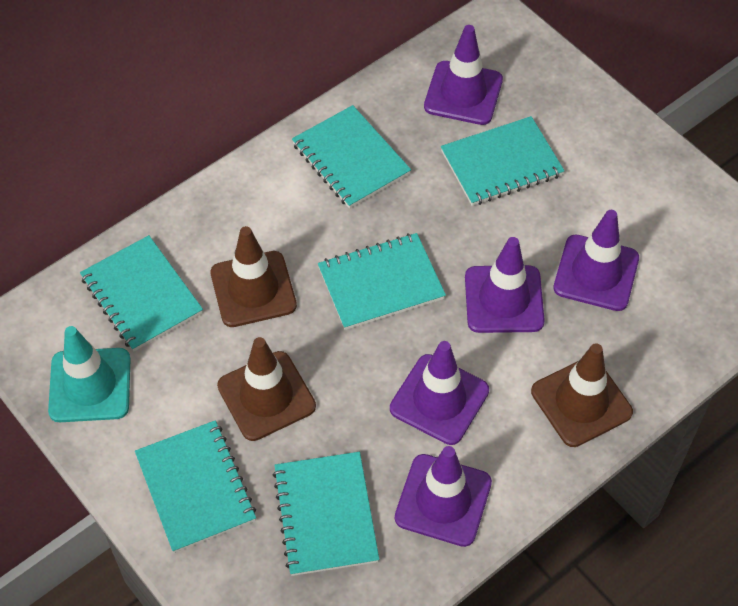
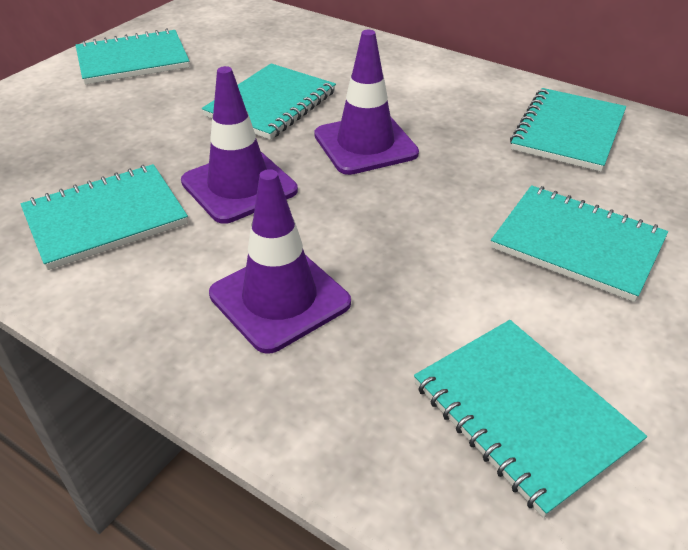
brown traffic cone: [211,226,297,327] [217,337,316,441] [531,343,633,447] = 3 -> none = 0
purple traffic cone: [390,341,489,445] [395,446,492,547] [424,25,503,125] [465,237,545,333] [553,210,639,311] = 5 -> [181,66,298,224] [209,169,351,354] [314,30,419,175] = 3
turquoise traffic cone: [48,326,131,422] = 1 -> none = 0

